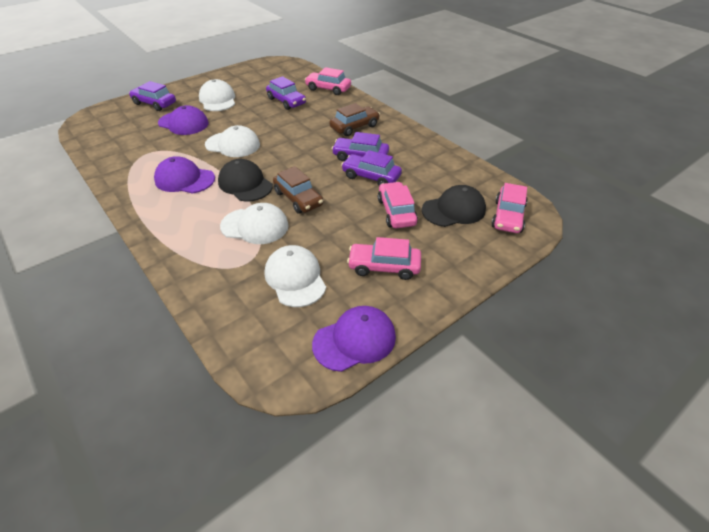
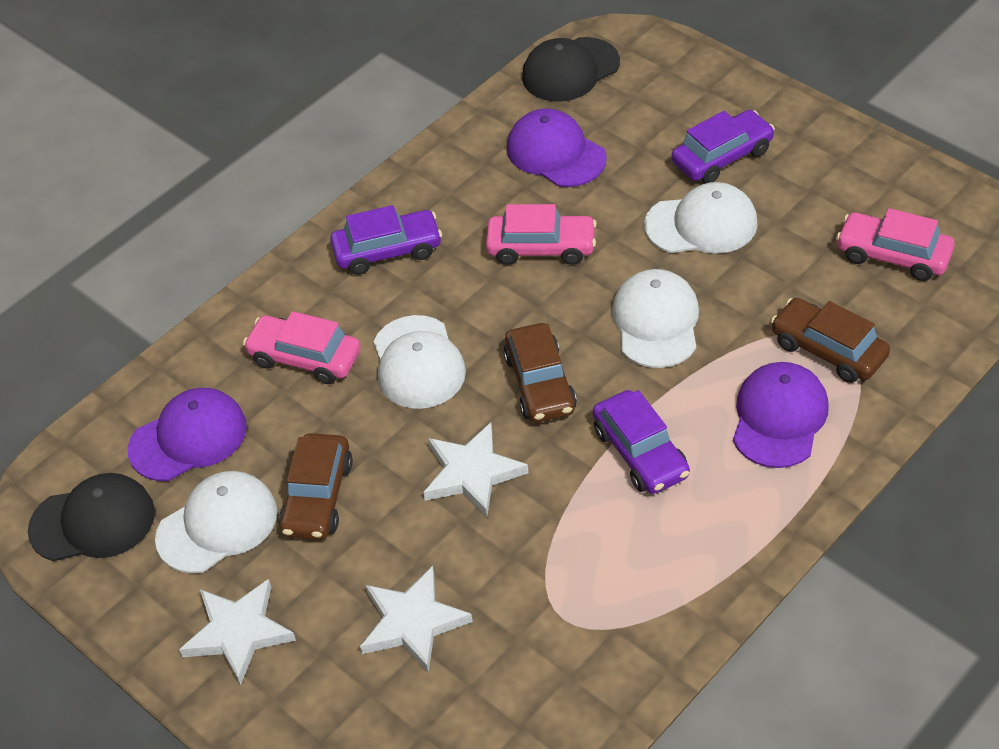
brown car: [273,166,323,214] [329,103,380,136] = 2 -> [279,433,353,540] [503,323,577,423] [771,298,890,383] = 3
pink car: [305,67,351,95] [347,237,421,280] [378,182,418,228] [491,183,528,233] = 4 -> [243,311,361,384] [486,204,597,265] [836,208,955,281] = 3
purple car: [129,81,176,111] [266,76,306,110] [332,132,389,161] [341,150,402,186] = 4 -> [330,205,442,275] [593,390,690,494] [671,110,775,184] = 3
white star: none = 0 -> [179,579,296,685] [360,566,473,672] [423,422,529,517] = 3

